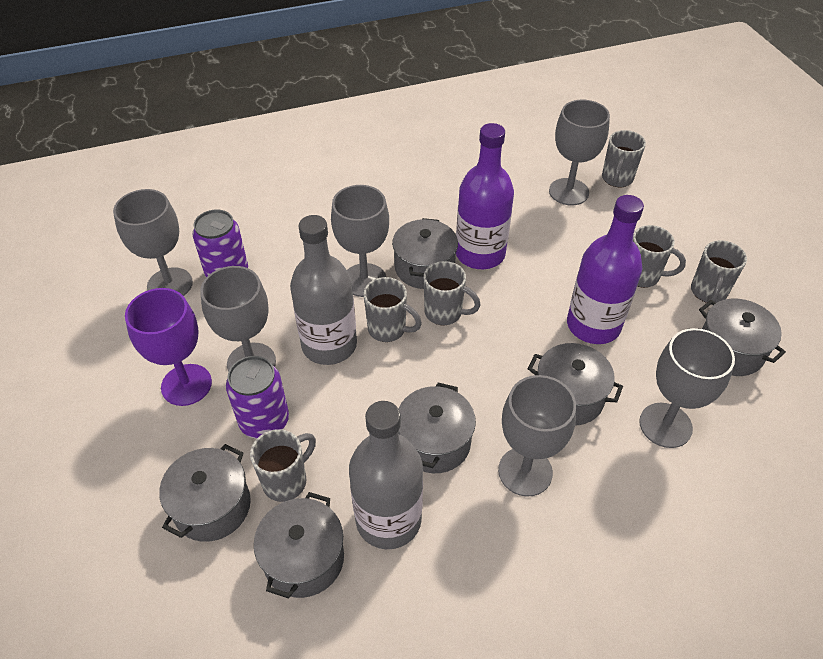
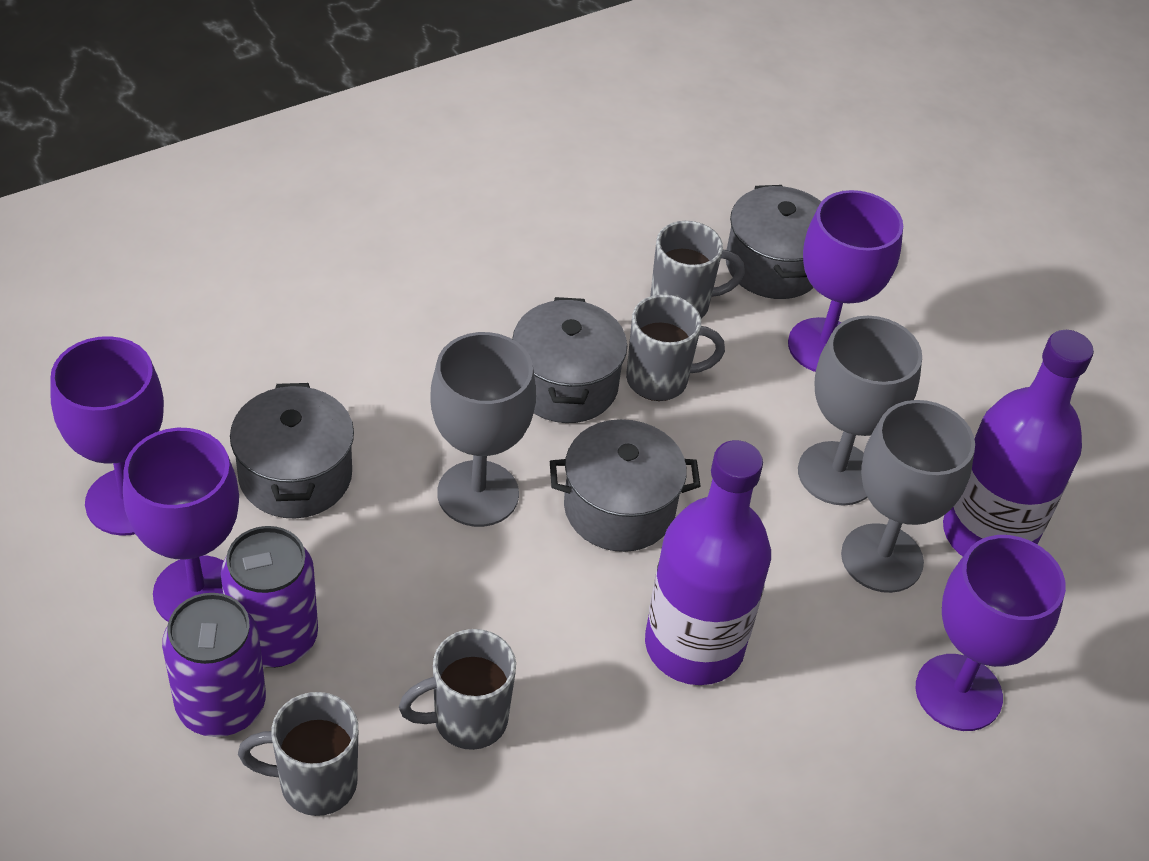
grey bottle: [290,215,357,365] [349,401,423,549] = 2 -> none = 0
grey goblet: [113,189,193,296] [200,266,276,372] [331,185,389,297] [498,375,576,496] [549,100,610,205] [639,328,735,448] = 6 -> [431,332,536,527] [798,316,922,506] [841,400,975,593] = 3
grey mug: [250,429,316,502] [363,277,422,342] [424,261,480,325] [602,130,646,187] [633,225,686,288] [691,240,747,305] = 6 -> [238,692,358,816] [399,629,516,750] [626,294,725,401] [650,221,745,318] = 4
grey pot: [159,444,251,542] [254,492,344,598] [392,218,458,289] [398,383,476,473] [528,343,623,425] [699,299,786,376] = 6 -> [230,383,354,518] [512,297,627,423] [550,419,701,552] [726,185,821,299] = 4
purple goblet: [125,288,212,406] = 1 -> [50,336,164,536] [123,428,239,622] [788,190,903,372] [916,535,1066,731] = 4

